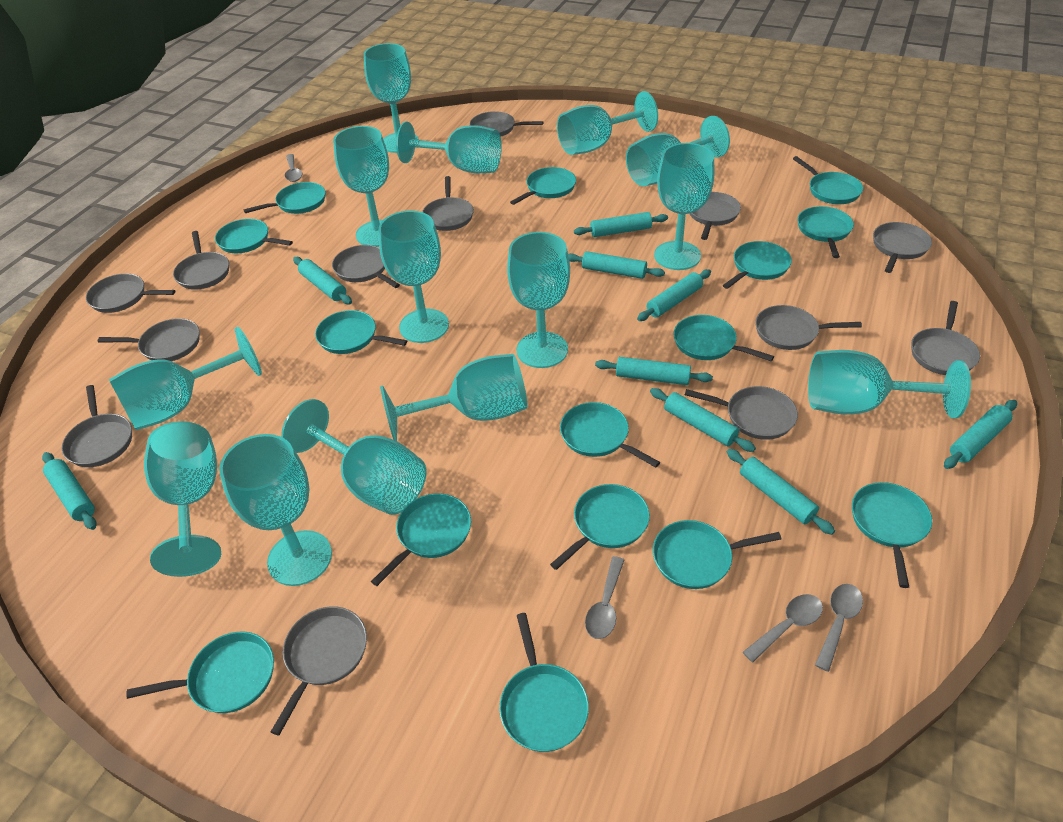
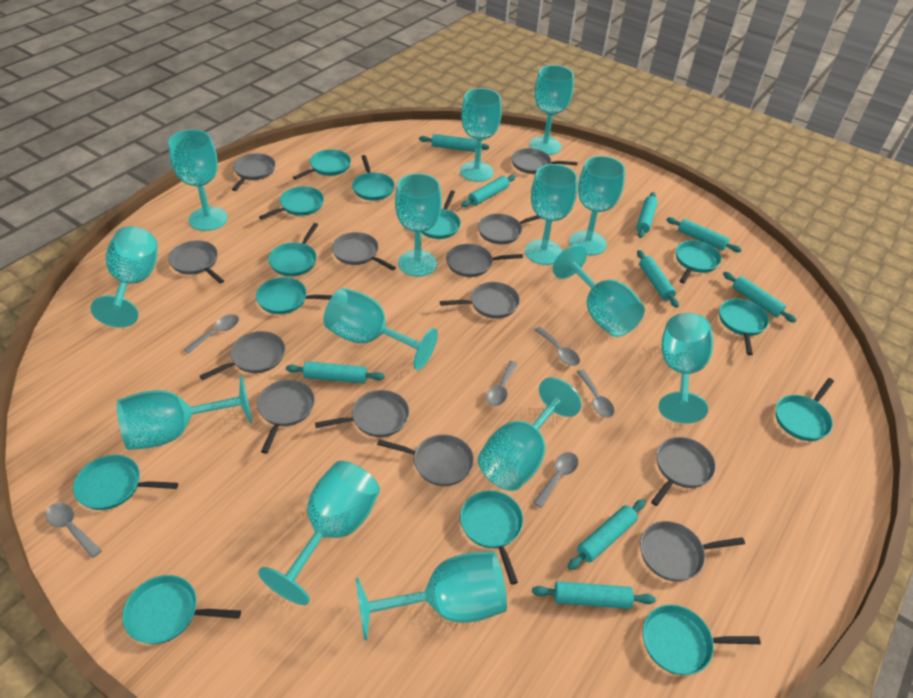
grey spoon: [285,154,302,182] [585,556,624,639] [743,594,823,662] [815,584,863,672] = 4 -> [46,503,102,558] [184,314,239,354] [486,361,518,406] [533,452,579,508] [534,327,580,366] [577,370,614,418] = 6
turquoise pan: [126,632,274,713] [215,219,293,253] [243,182,326,214] [315,310,407,354] [371,493,471,586] [499,613,589,752] [510,167,576,205] [550,484,650,570] [560,402,660,468] [653,520,781,589] [673,315,774,361] [723,241,792,289] [793,156,863,204] [798,206,854,258] [852,482,932,588] = 15 -> [73,455,178,510] [122,575,241,644] [256,277,333,314] [259,186,324,220] [268,223,318,276] [293,149,351,180] [352,155,395,200] [421,190,461,239] [460,491,523,585] [643,605,761,675] [676,240,722,283] [719,299,769,355] [776,378,834,441] = 13

